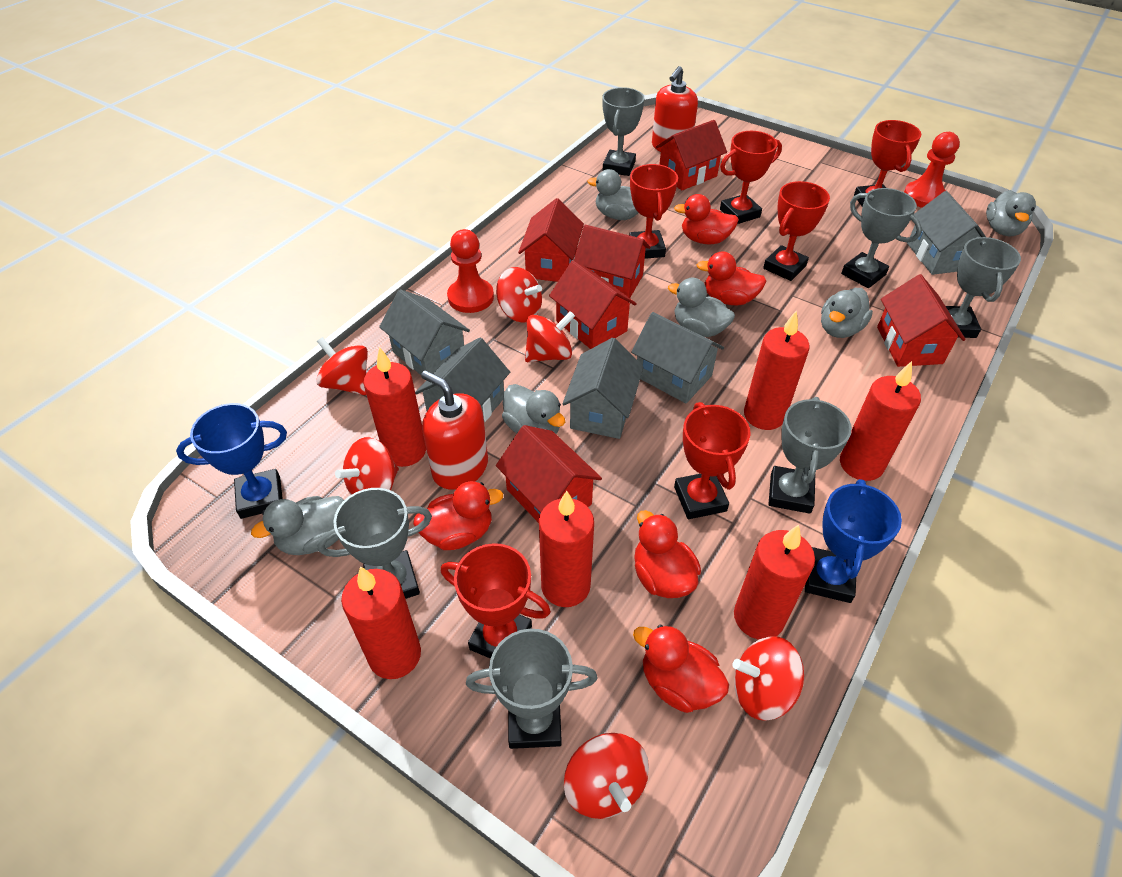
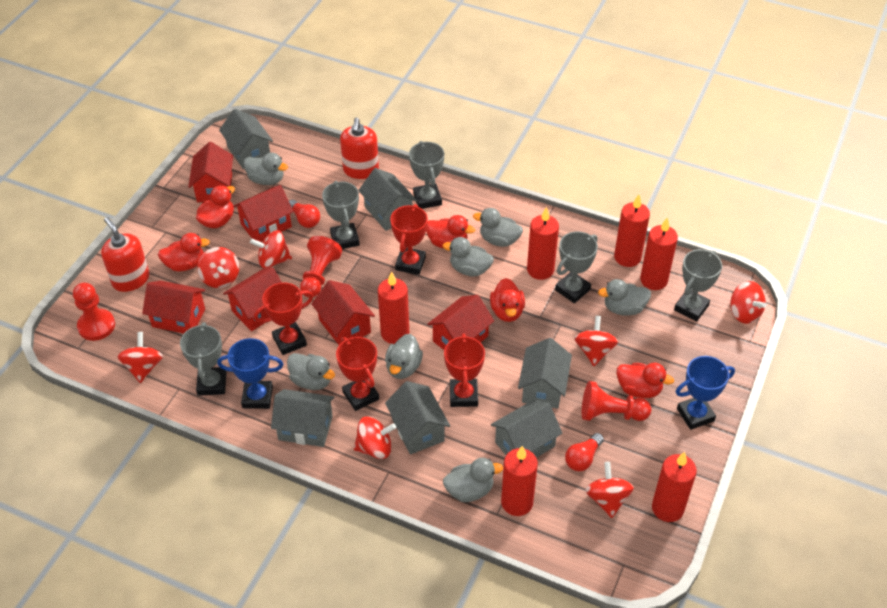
grey duck: [251,496,344,555] [502,384,565,434] [587,169,639,220] [668,278,735,337] [821,288,873,338] [986,190,1036,236] = 6 -> [243,153,288,185] [287,353,335,390] [385,334,423,379] [442,237,494,277] [443,458,503,502] [473,208,523,247] [598,279,651,315] = 7
grey house: [379,289,470,375] [415,337,510,422] [563,338,644,439] [631,312,724,403] [907,191,986,275] = 5 -> [219,109,273,169] [271,389,334,447] [358,168,417,231] [385,381,450,454] [491,400,562,458] [518,338,572,409] = 6
grey trophy: [317,488,432,599] [466,629,598,749] [602,87,644,176] [768,397,852,514] [841,188,922,288] [946,237,1021,338] = 6 -> [180,322,227,396] [322,181,360,249] [409,141,444,209] [555,231,598,303] [674,249,722,322] = 5
red light bulb: none = 0 -> [289,200,320,228] [565,433,604,471] = 2
red pawn: [447,229,494,313] [904,132,960,208] = 2 -> [73,283,115,341] [300,236,342,297] [582,381,651,421] = 3
red spinning top: [316,337,368,395] [335,437,399,495] [496,267,542,323] [525,311,575,362] [564,733,649,819] [733,636,804,721] = 6 -> [117,332,163,383] [197,247,239,288] [250,230,292,269] [354,416,396,459] [574,316,618,366] [585,462,634,518] [730,281,766,324] = 7
red trophy: [441,543,551,659] [629,164,678,259] [674,402,751,519] [720,131,782,224] [763,181,830,281] [854,120,921,207] = 6 -> [254,282,313,355] [336,337,379,411] [390,204,428,275] [444,333,485,407] = 4

